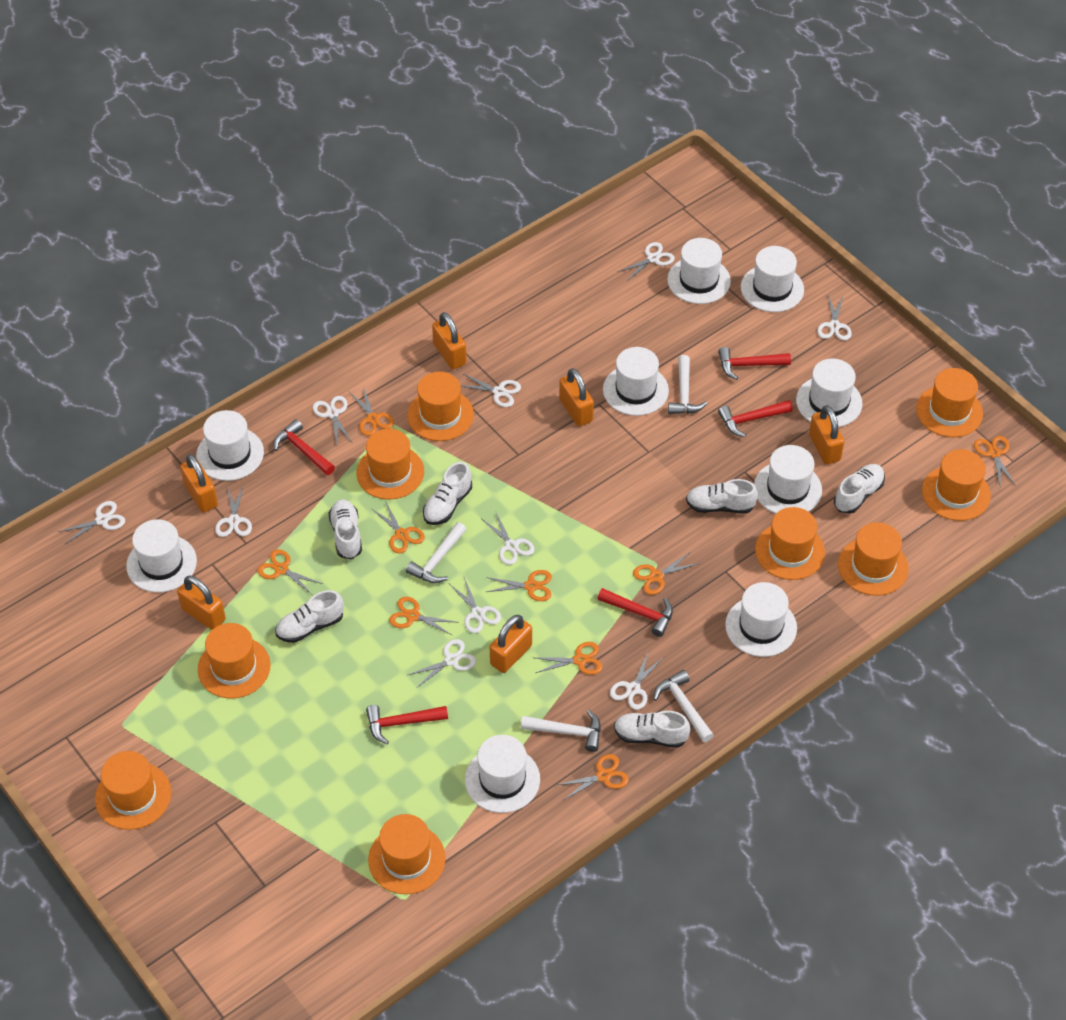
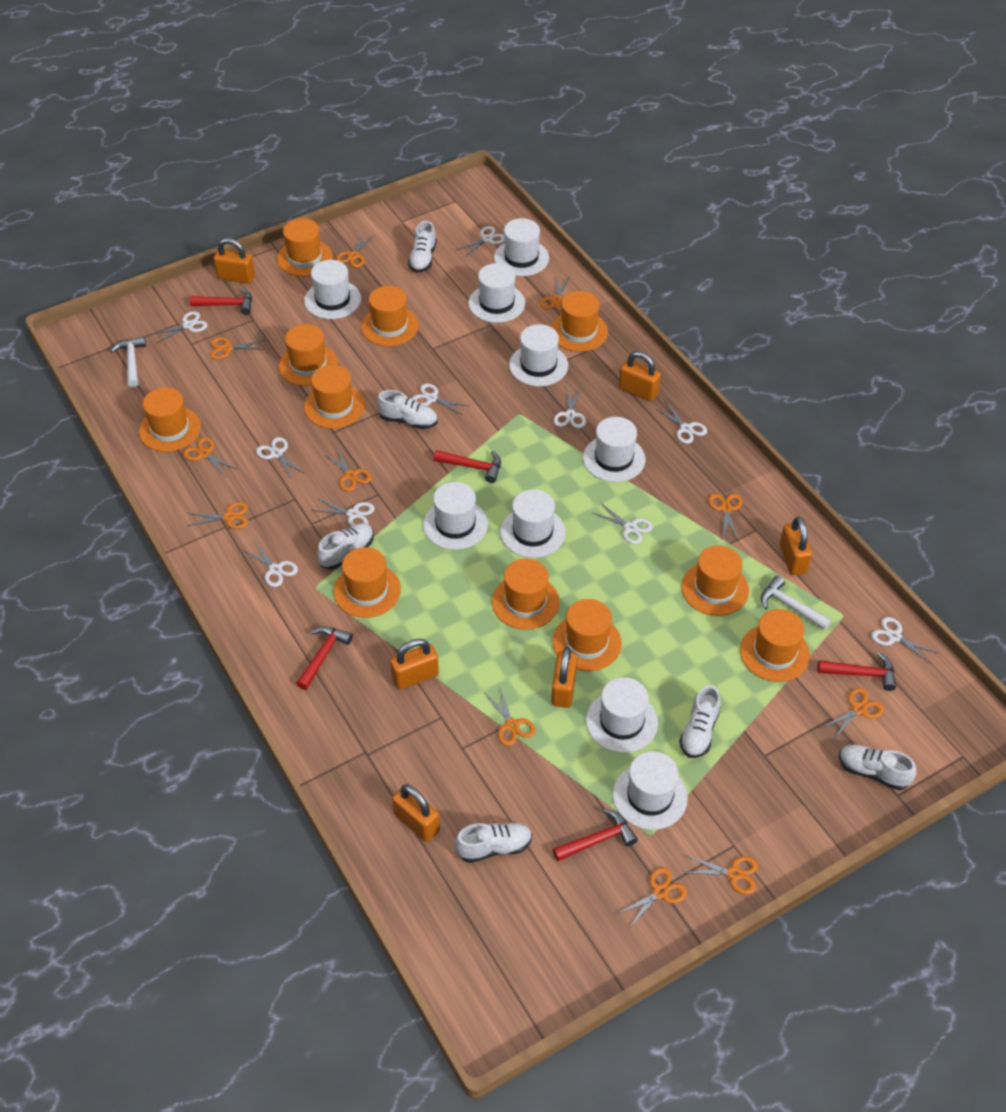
orange hat: [95,751,171,830] [198,623,271,698] [356,429,424,499] [368,814,446,894] [407,372,474,441] [755,507,825,580] [838,522,909,596] [916,368,983,437] [922,449,991,521] = 9 -> [139,387,201,452] [277,218,333,276] [279,324,338,386] [304,365,365,429] [333,547,401,618] [361,286,419,346] [492,559,560,630] [551,291,608,352] [552,599,622,671] [681,545,749,616] [740,609,810,682] = 11
orange scissors: [257,549,323,594] [350,386,394,436] [371,501,425,554] [389,597,456,636] [486,570,552,601] [535,642,603,675] [557,754,629,800] [633,553,700,595] [974,436,1016,488] = 9 -> [183,437,236,477] [187,502,248,529] [210,337,265,360] [324,448,372,492] [336,234,375,268] [485,687,535,746] [540,276,570,312] [617,867,687,927] [685,856,758,894] [708,494,742,540] [821,688,884,738] = 11
white hammer: [406,522,467,583] [521,710,601,752] [653,670,714,742] [668,355,707,414] = 4 -> [110,336,146,388] [761,575,831,630] = 2

